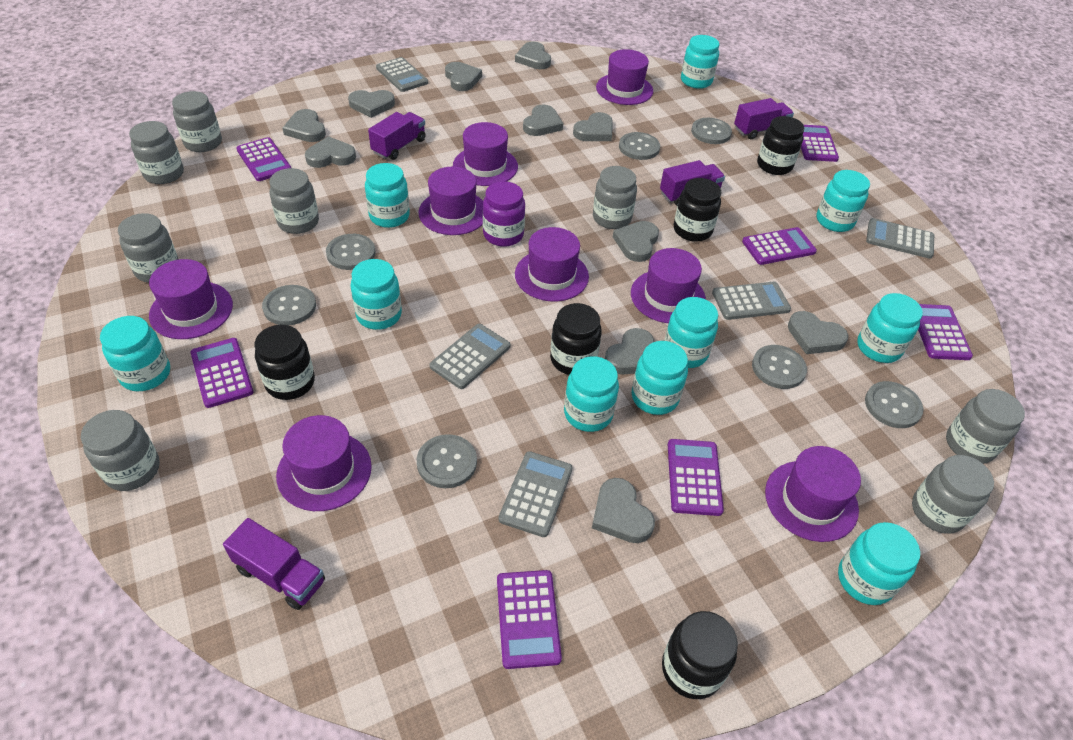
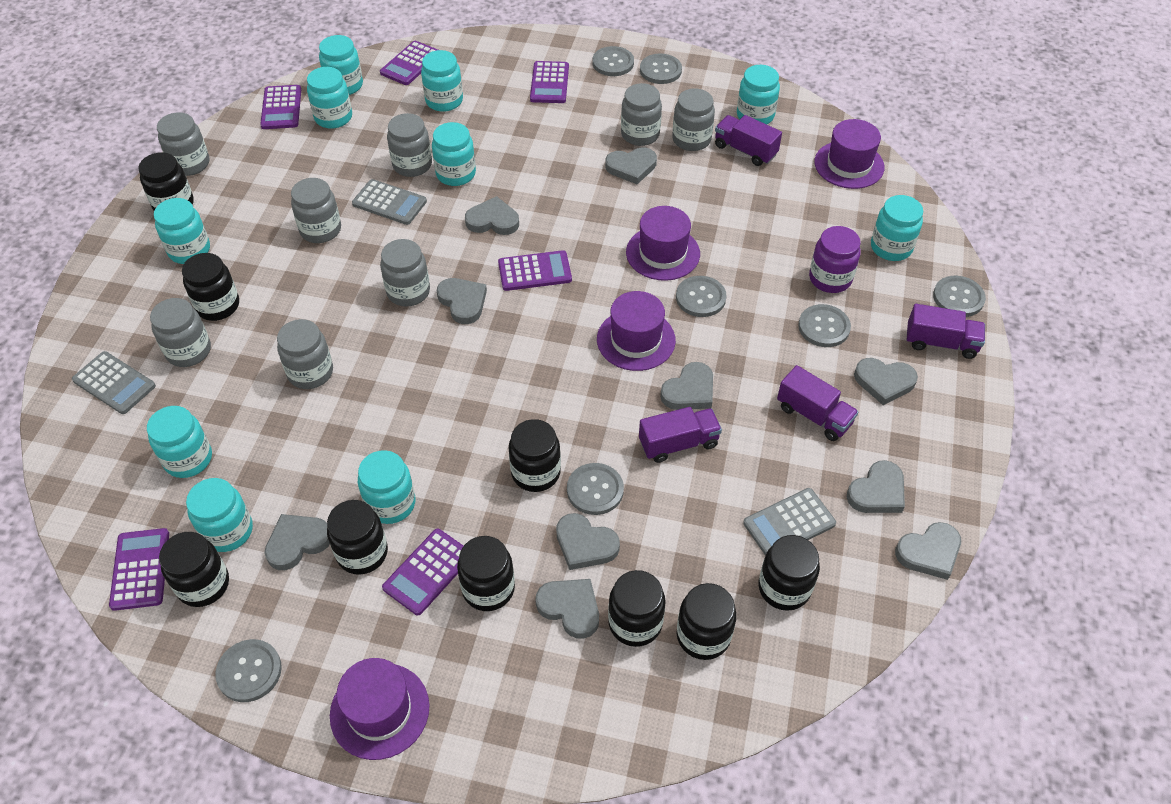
black jar: [255,325,315,400] [550,303,602,375] [662,611,738,699] [674,178,721,242] [757,116,804,175] = 5 -> [138,152,194,211] [159,532,229,607] [182,253,239,321] [327,500,388,575] [457,536,515,611] [509,419,561,492] [608,570,666,647] [677,583,737,660] [759,535,820,611] = 9
grey calculator: [376,57,428,92] [430,324,511,389] [498,451,573,537] [712,282,791,320] [866,218,934,259] = 5 -> [72,351,156,414] [352,179,427,225] [743,488,836,555] = 3
grey heart: [283,109,326,142] [305,136,356,168] [348,90,395,118] [445,62,482,91] [515,42,551,69] [523,105,563,136] [573,112,613,141] [592,478,655,543] [605,328,654,375] [613,221,659,262] [788,311,849,354] = 11 -> [265,514,330,570] [437,278,487,324] [465,196,519,235] [536,579,599,639] [556,513,620,570] [605,148,657,184] [660,362,713,410] [847,460,905,513] [854,358,918,405] [895,522,961,580] = 10
purple calculator: [190,338,254,408] [236,137,291,181] [497,570,562,669] [668,439,724,516] [742,227,817,265] [801,125,839,162] [918,304,973,360] = 7 -> [109,528,169,611] [260,85,301,129] [380,41,438,85] [382,529,463,615] [498,250,572,291] [530,61,569,103] = 6
purple hat: [149,259,233,339] [276,415,372,511] [419,167,483,235] [453,122,518,186] [515,227,589,301] [596,49,653,105] [631,248,706,323] [765,446,861,542] = 8 -> [330,658,429,760] [597,291,676,371] [626,206,700,281] [814,119,884,189] = 4

